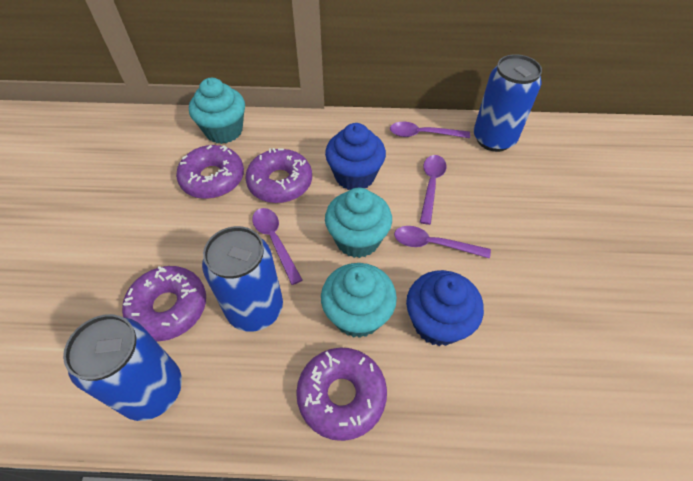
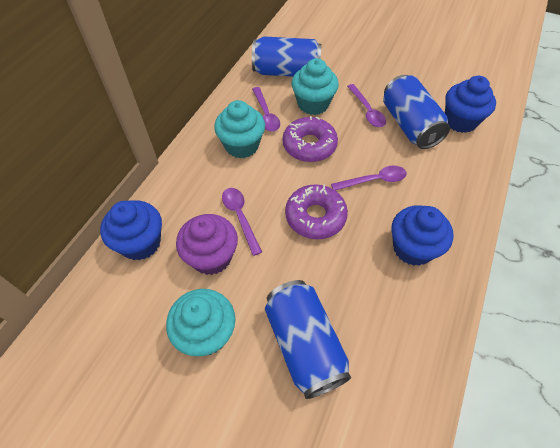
blue cupcake: [325,123,386,190] [406,270,484,346] = 2 -> [100,200,162,261] [391,205,453,266] [445,76,496,133] = 3
purple cupcake: none = 0 -> [176,214,238,275] = 1
purple donut: [122,266,206,341] [176,145,244,199] [245,148,312,203] [296,348,387,441] = 4 -> [283,116,338,162] [285,184,348,239] = 2

